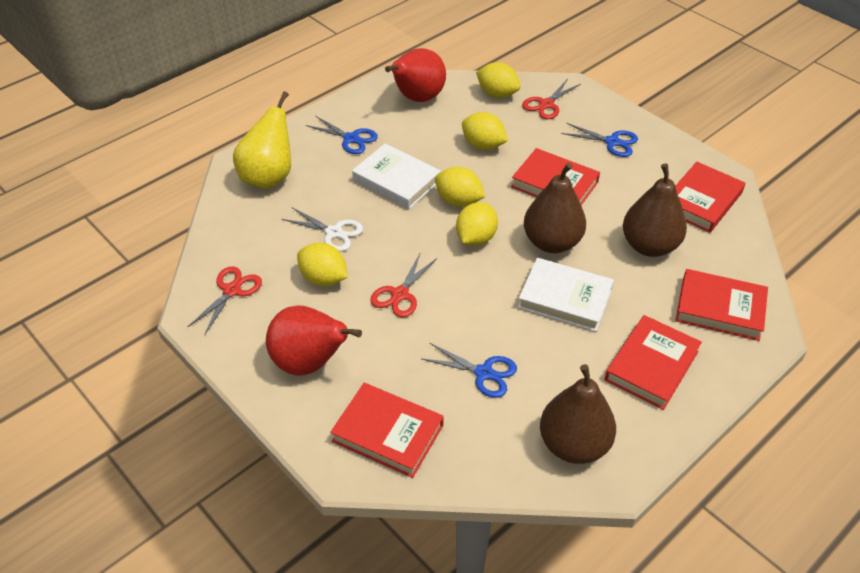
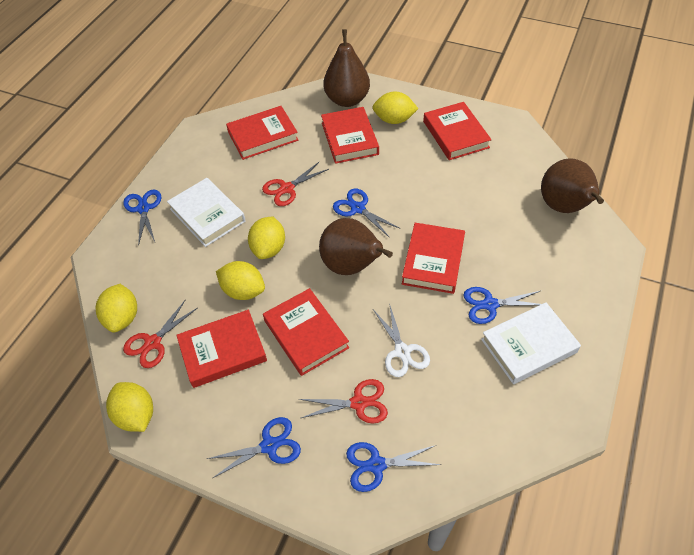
blue scissors: [306,116,378,154] [422,343,517,398] [561,123,638,157] = 3 -> [123,190,161,246] [207,417,301,478] [333,189,401,238] [346,442,441,492] [464,287,542,324] = 5
red book: [330,383,444,478] [511,148,600,205] [605,315,702,410] [675,162,745,233] [675,269,768,341] = 5 -> [176,310,267,388] [226,106,299,160] [263,288,349,376] [321,107,379,164] [402,223,465,294] [423,102,492,160] = 6
red pear: [266,305,362,376] [385,48,446,102] = 2 -> none = 0
yellow pear: [233,91,291,189] = 1 -> none = 0

